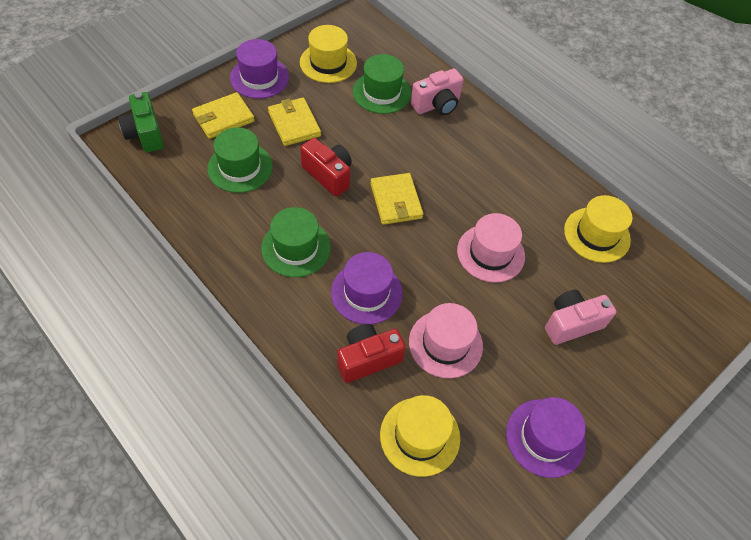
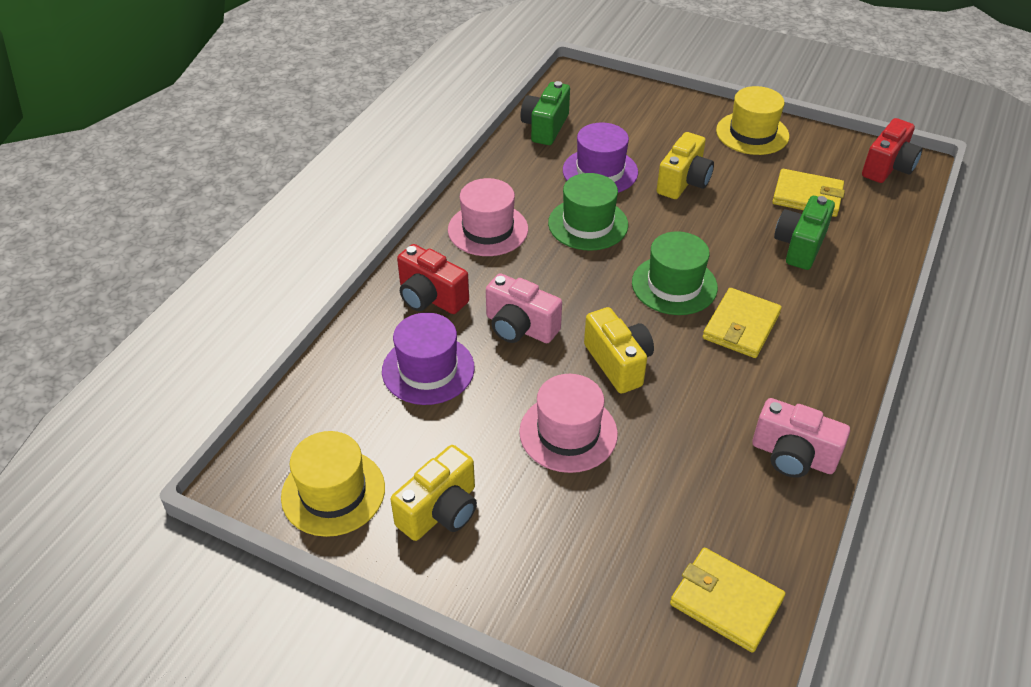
green camera: [118,92,164,152] = 1 -> [520,81,570,145] [774,196,835,270] = 2
green hat: [207,127,273,193] [261,207,331,277] [353,54,411,114] = 3 -> [548,173,628,251] [632,231,718,315] = 2
purple hat: [230,39,289,99] [331,252,403,324] [506,397,586,478] = 3 -> [382,313,475,405] [563,122,638,193] = 2
yellow camera: none = 0 -> [390,445,477,541] [584,307,654,394] [657,132,714,199] = 3
yellow hat: [300,25,357,83] [380,395,460,477] [564,195,632,263] = 3 -> [281,431,385,537] [716,86,789,155] = 2

